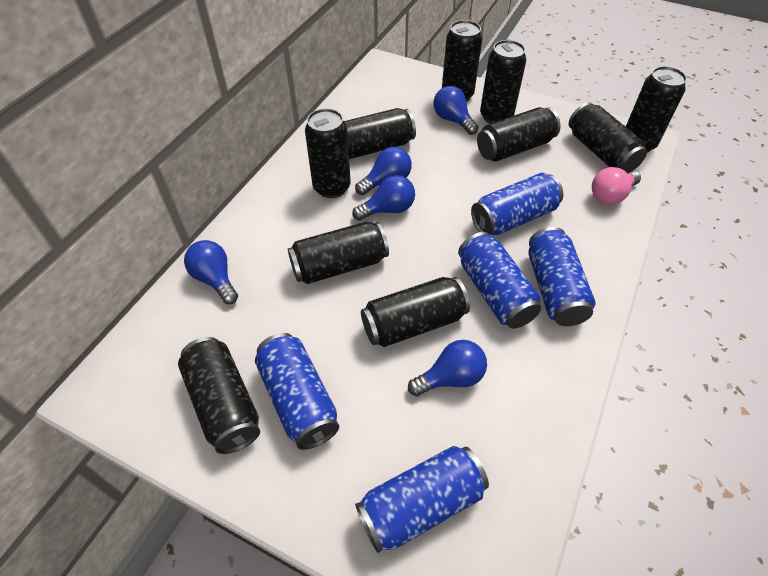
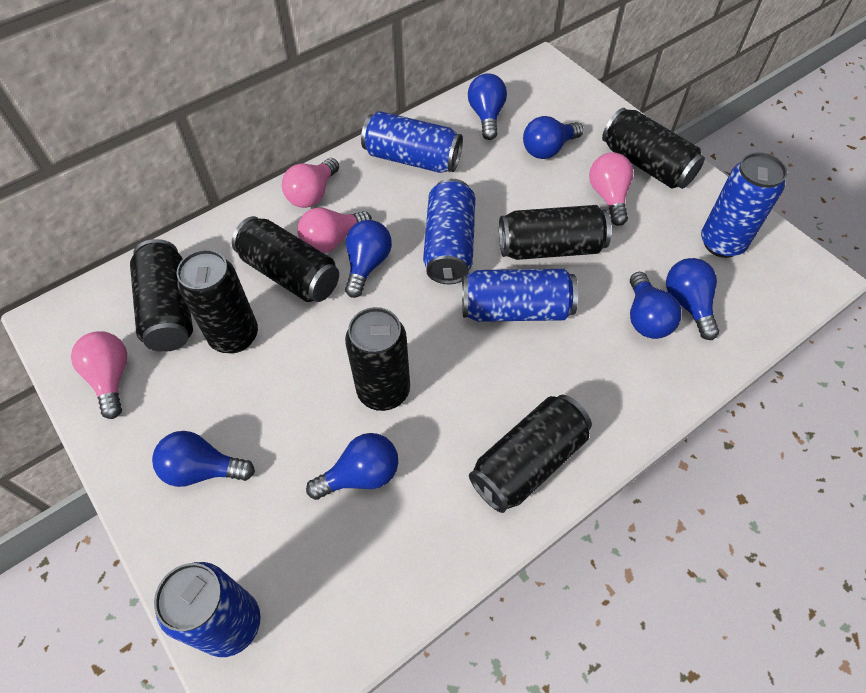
black can: [178,337,260,454] [288,222,389,284] [305,108,351,198] [344,108,416,159] [361,277,470,347] [442,20,482,102] [477,107,560,162] [480,40,526,124] [569,102,647,173] [626,66,687,153] = 10 -> [130,239,193,352] [177,249,258,353] [232,216,339,302] [345,307,410,411] [469,395,592,513] [499,205,611,260] [602,108,705,189] = 7
blue light bulb: [184,240,238,304] [352,175,415,221] [355,147,412,195] [408,340,487,396] [433,86,479,135] = 5 -> [152,431,255,487] [306,433,398,500] [345,220,392,298] [468,73,507,140] [523,116,584,159] [630,272,682,339] [666,258,720,340] = 7
pink light bulb: [592,167,641,205] = 1 -> [71,331,127,419] [282,158,339,208] [297,207,372,253] [589,152,633,226] = 4

